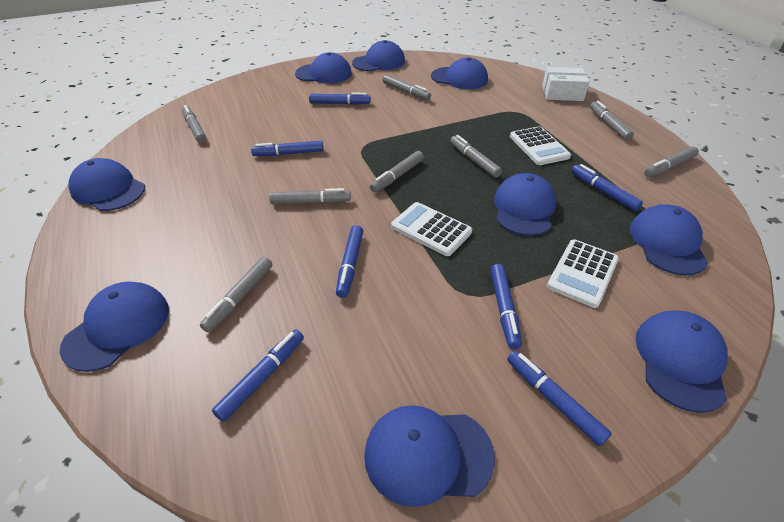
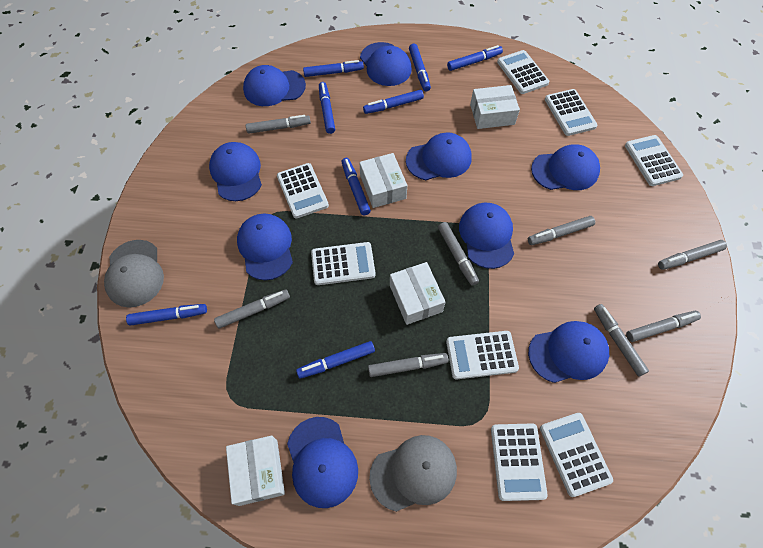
blue marker: [212,329,304,422] [251,141,324,156] [309,93,371,105] [336,225,363,298] [490,264,522,349] [507,351,612,446] [571,164,643,211] = 7 -> [126,304,207,326] [296,341,375,379] [303,60,364,77] [319,82,335,134] [341,158,371,215] [363,90,424,114] [409,44,431,92] [447,45,503,71] = 8
grey cap: none = 0 -> [104,240,164,308] [369,435,457,512] = 2
white box: [542,67,590,101] = 1 -> [226,435,285,506] [359,153,407,208] [390,262,446,325] [470,85,520,129] = 4
white calculator: [391,202,472,256] [510,126,571,165] [547,239,619,308] = 3 -> [277,163,329,218] [311,242,376,285] [446,331,519,379] [491,423,548,501] [497,50,549,94] [540,413,613,497] [545,89,597,136] [625,135,683,186] = 8

